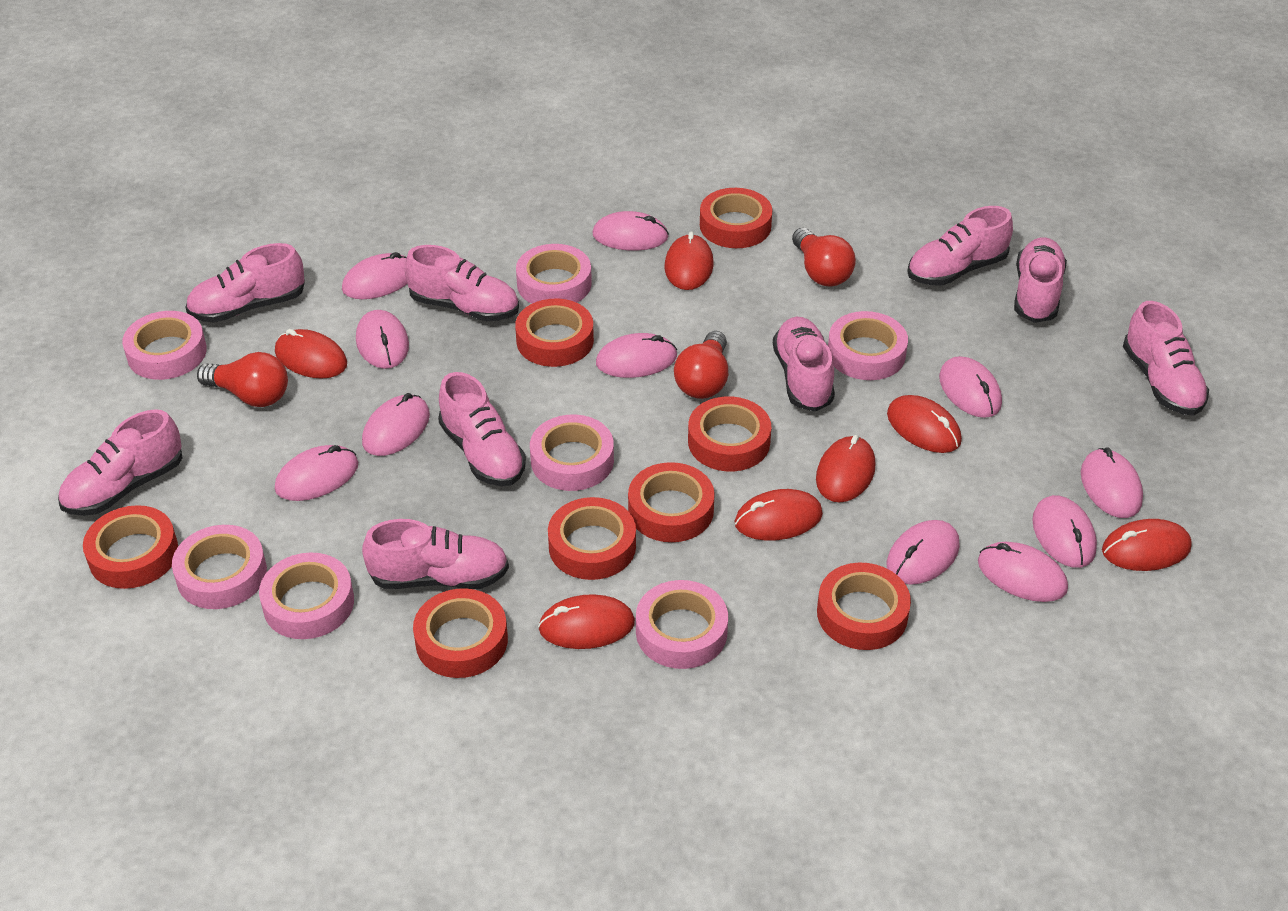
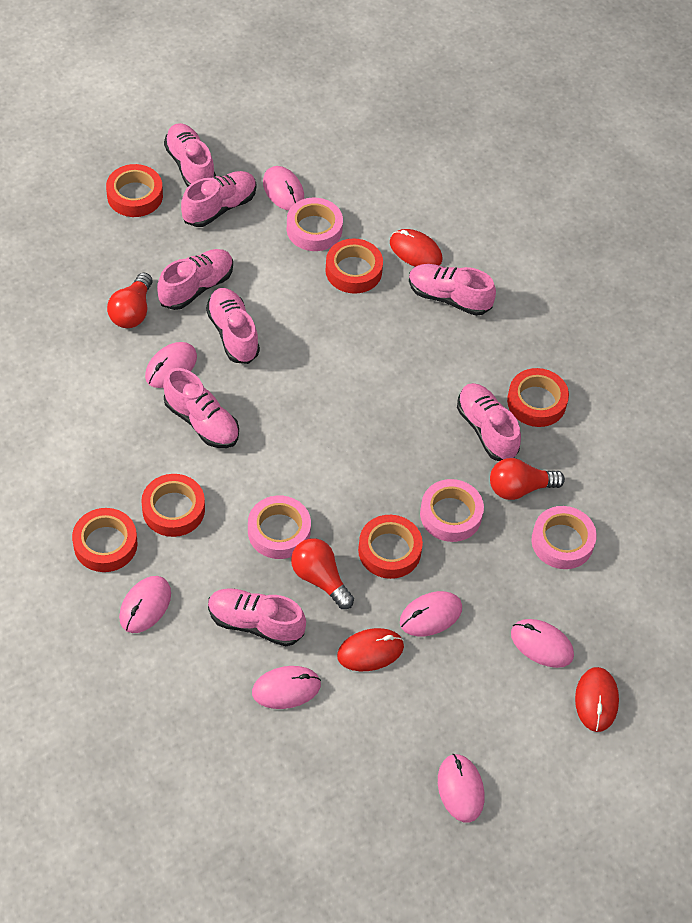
pink mouse: [275,445,358,501] [342,252,407,299] [356,310,409,369] [362,393,430,456] [592,211,669,251] [596,333,677,378] [886,520,960,585] [939,356,1002,418] [978,542,1068,602] [1032,495,1097,568] [1081,448,1143,518] = 11 -> [119,576,171,633] [145,342,197,388] [252,666,321,709] [263,166,304,210] [400,591,462,636] [438,754,484,823] [511,619,574,668] = 7
pink shoe: [58,409,182,516] [185,243,305,323] [362,519,509,589] [405,245,519,321] [438,372,526,486] [773,317,835,412] [907,206,1013,286] [1014,237,1067,323] [1123,301,1209,416] = 9 -> [157,249,233,310] [163,368,239,448] [164,123,216,187] [181,171,257,227] [206,288,260,364] [208,588,306,646] [409,264,496,316] [457,383,521,461] = 8
pink tape: [122,311,207,380] [172,525,267,609] [259,552,354,639] [516,244,592,304] [530,414,614,491] [636,580,728,669] [828,311,908,380] = 7 -> [248,495,311,559] [287,198,343,251] [420,479,484,542] [531,506,597,569] = 4
red mouse: [275,329,347,379] [538,594,635,649] [665,231,713,290] [735,489,823,541] [816,435,875,503] [887,395,962,453] [1102,519,1192,571] = 7 -> [337,628,404,671] [390,229,442,267] [575,667,619,732] = 3
red tape: [83,505,178,589] [413,588,508,678] [515,299,594,367] [548,497,636,580] [628,462,715,542] [688,396,771,471] [700,188,772,248] [817,563,911,650] = 8 -> [72,508,138,572] [106,164,163,217] [141,474,205,537] [326,238,383,294] [358,515,423,579] [507,368,569,427] = 6

